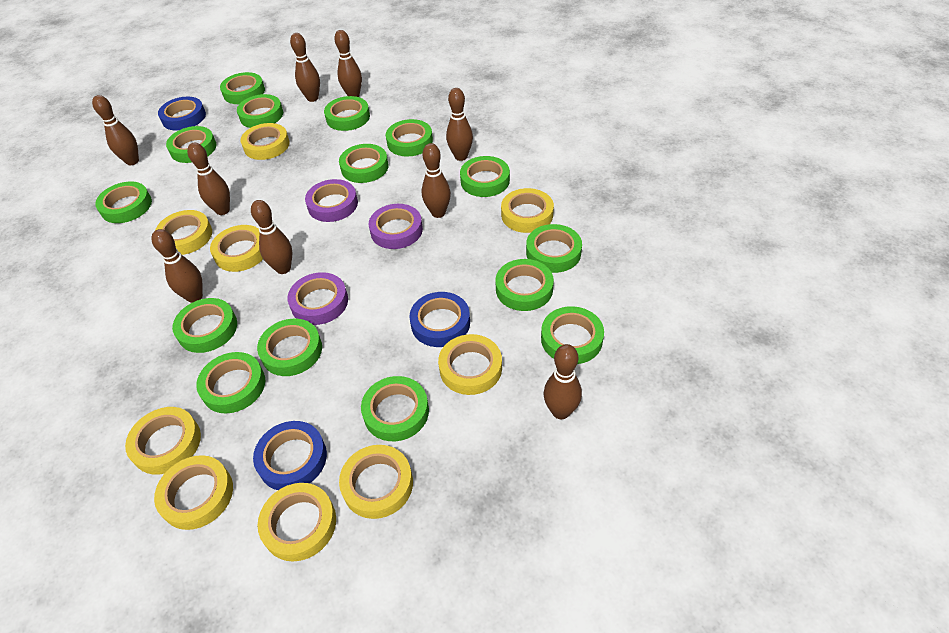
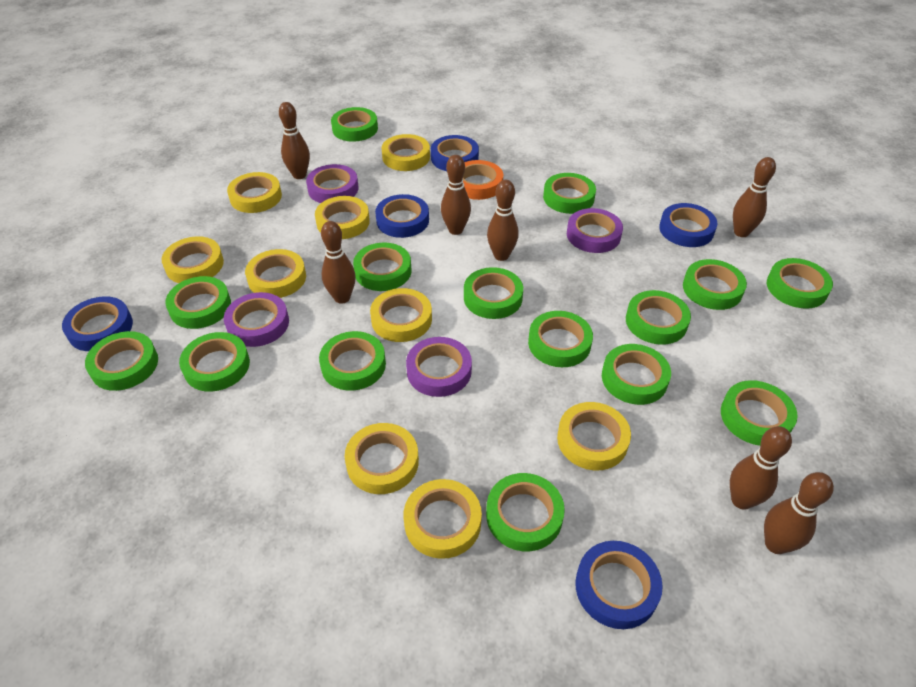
blue tape: [158,97,206,131] [253,421,327,490] [409,292,470,347] = 3 -> [62,296,133,351] [375,194,429,238] [431,135,479,171] [575,541,663,629] [659,203,717,247] = 5
brown bowling pin: [92,95,139,165] [151,229,203,303] [187,143,230,215] [251,200,292,274] [290,33,320,102] [334,30,362,97] [422,143,451,218] [446,88,473,161] [544,344,582,419] = 9 -> [279,102,310,179] [321,221,356,304] [441,155,471,235] [487,180,519,261] [730,426,792,510] [733,157,776,237] [764,472,834,554] = 7
orange tape: none = 0 -> [463,160,503,200] = 1
purple tape: [288,272,348,325] [305,179,358,222] [369,204,423,249] = 3 -> [224,292,289,347] [306,164,359,203] [406,337,472,397] [567,208,623,253] = 4

